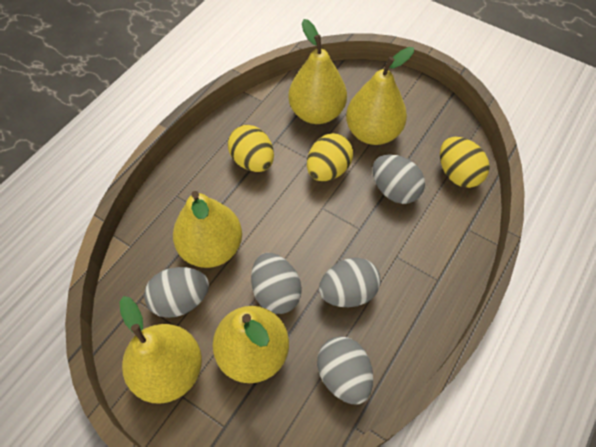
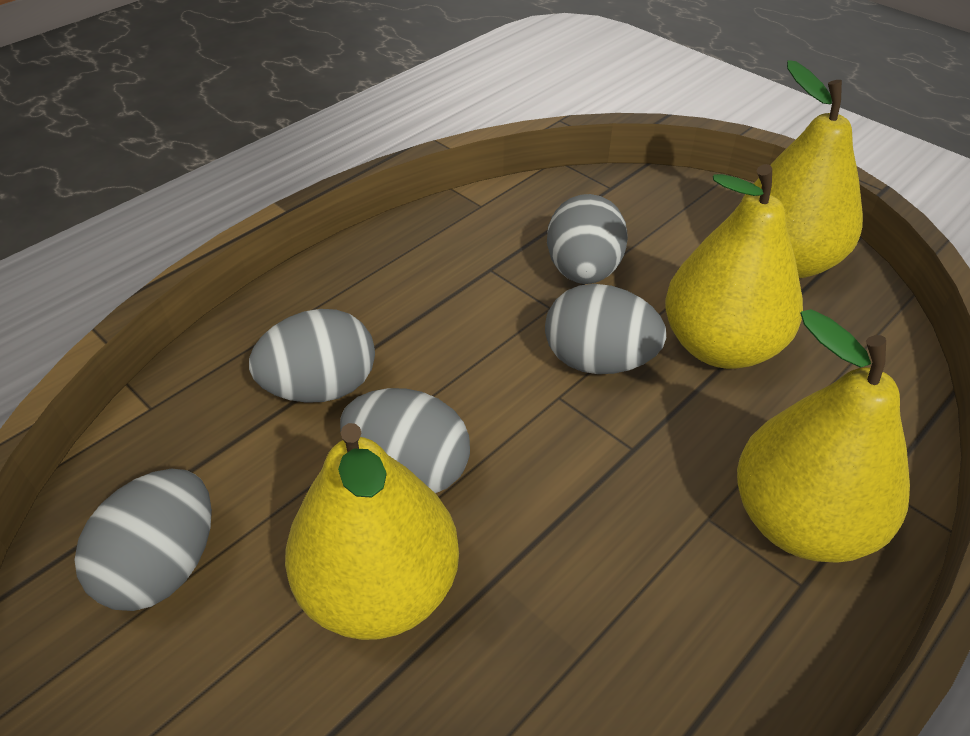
yellow egg: [228,125,274,172] [307,133,353,181] [440,137,490,188] = 3 -> none = 0
yellow pear: [120,296,202,404] [173,191,242,268] [213,306,289,383] [288,19,347,124] [346,47,414,145] = 5 -> [285,423,459,640] [665,164,803,369] [737,309,910,563] [741,60,863,278] = 4

